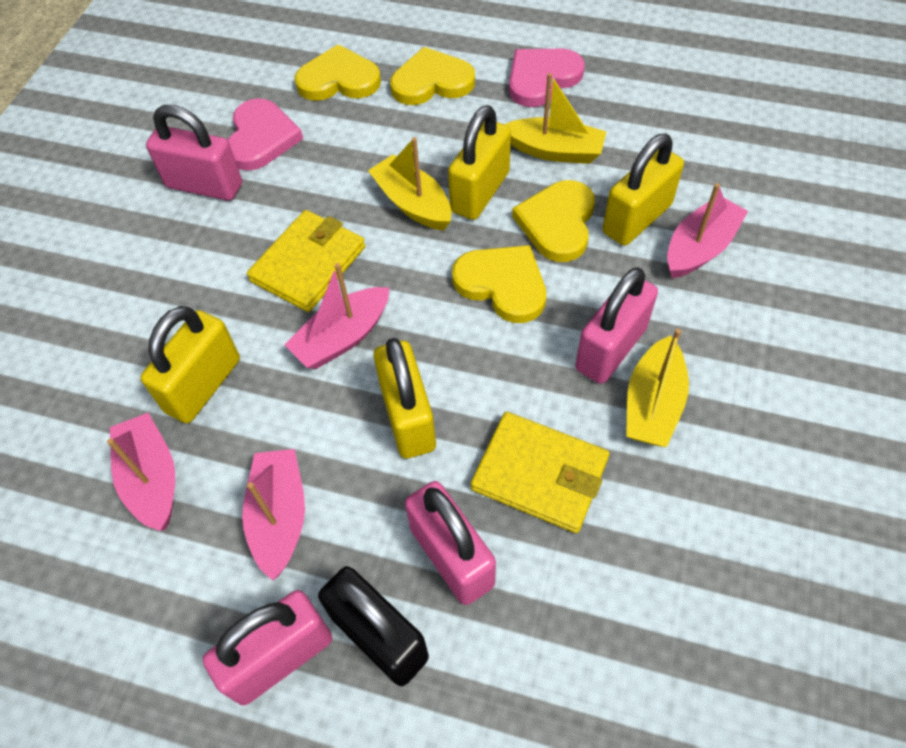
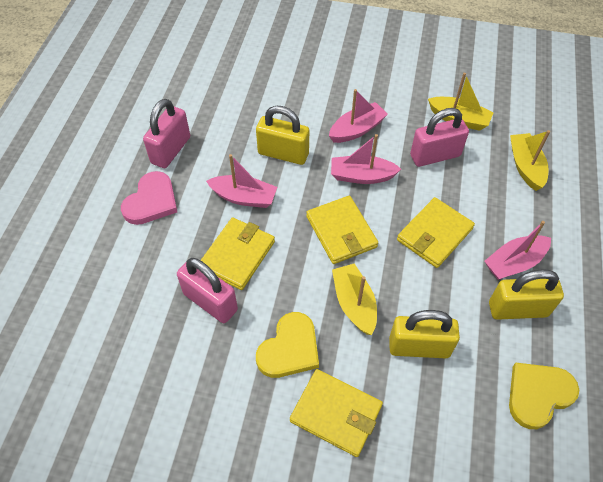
black padlock: [318,566,429,686] = 1 -> none = 0
pink heart: [227,98,303,171] [509,49,585,107] = 2 -> [121,171,177,225] = 1
pink padlock: [146,105,242,201] [203,590,332,706] [405,481,496,605] [575,267,658,384] = 4 -> [143,99,190,168] [177,258,238,323] [410,108,469,167] = 3
yellow heart: [294,44,381,101] [390,47,475,105] [452,245,546,323] [512,180,595,262] = 4 -> [256,312,319,378] [509,363,579,429] = 2
yellow padlock: [140,306,240,423] [374,338,436,458] [448,105,511,220] [603,134,684,246] = 4 -> [256,106,309,165] [389,310,460,358] [489,269,564,320] = 3
yellow wallet: [247,210,365,312] [471,412,609,533] = 2 -> [200,217,275,290] [290,369,383,457] [306,196,378,264] [397,197,475,268] = 4

